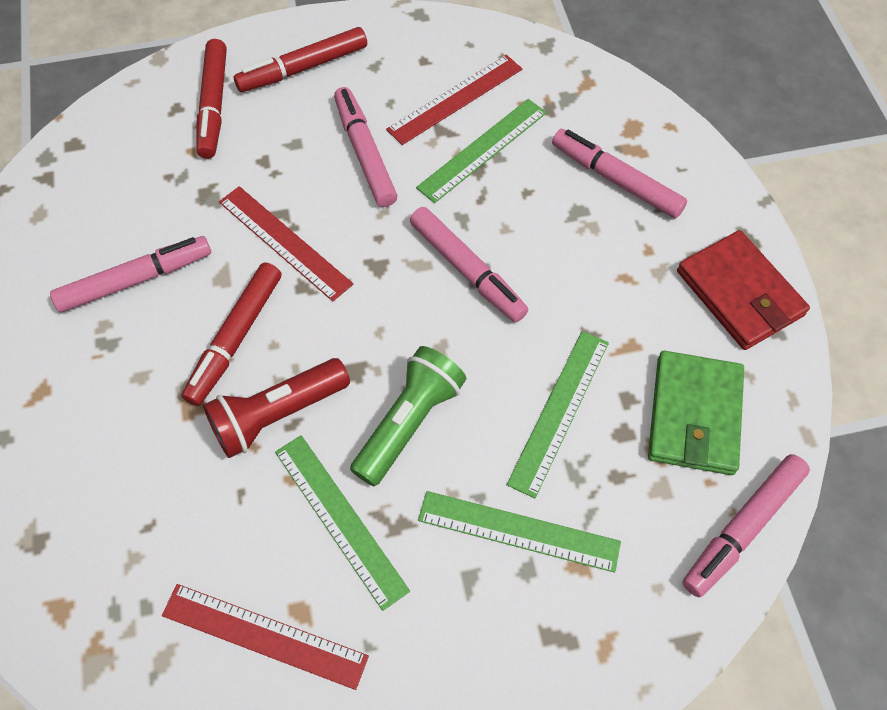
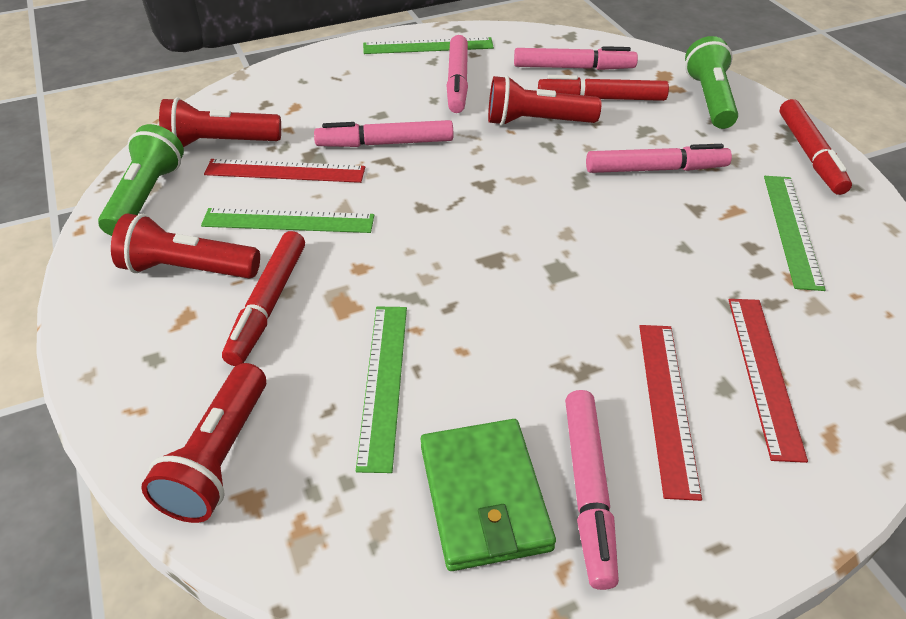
green flashlight: [350,346,466,486] = 1 -> [98,124,184,236] [685,36,738,129] = 2
red flashlight: [203,358,350,458] = 1 -> [111,213,260,278] [141,363,266,523] [159,97,281,147] [488,76,601,126] = 4
red wallet: [677,230,810,350] = 1 -> none = 0

